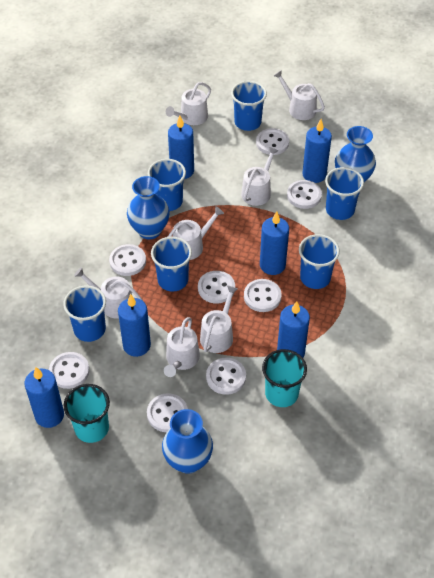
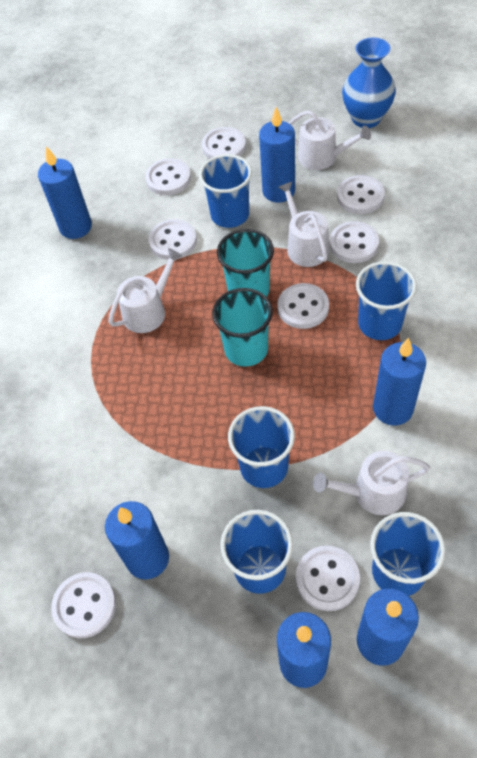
blue cup: [63,285,106,342] [148,159,186,211] [151,237,192,291] [231,81,267,131] [299,234,340,289] [325,167,364,220] = 6 -> [199,154,252,228] [220,510,293,594] [228,406,295,488] [356,261,417,340] [370,512,446,596] = 5
blue vase: [127,176,170,239] [162,409,213,474] [335,126,376,182] = 3 -> [342,37,396,128] = 1
white watering can: [74,267,143,319] [164,317,200,377] [166,82,211,125] [168,206,224,260] [200,285,238,353] [241,147,279,206] [274,70,325,120] = 7 -> [108,248,182,333] [278,182,329,267] [288,110,371,170] [313,451,430,515] = 4

